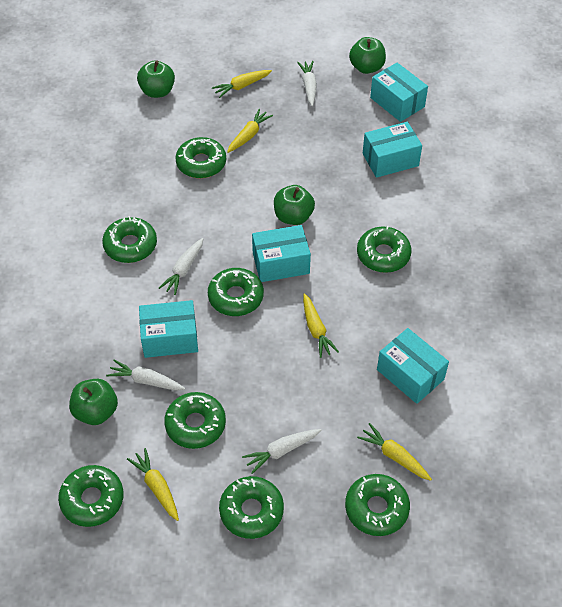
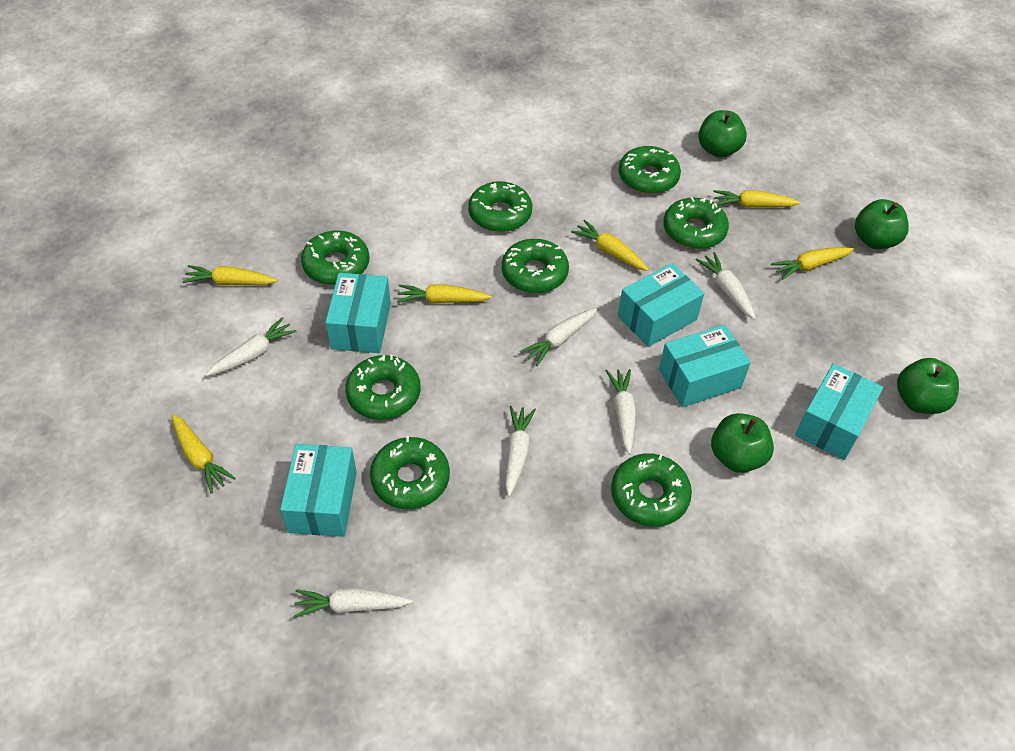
white carrot: [106,359,185,391] [159,238,203,295] [242,429,321,474] [297,61,317,106] = 4 -> [205,317,297,376] [293,588,413,618] [505,406,536,497] [520,308,597,366] [606,369,636,455] [696,252,756,320] = 6
yellow carrot: [127,448,179,521] [212,70,272,98] [227,109,273,153] [303,293,339,358] [357,423,432,481] = 5 -> [172,414,236,494] [182,265,278,285] [397,284,492,304] [571,220,649,271] [713,190,800,208] [771,247,854,280] = 6

